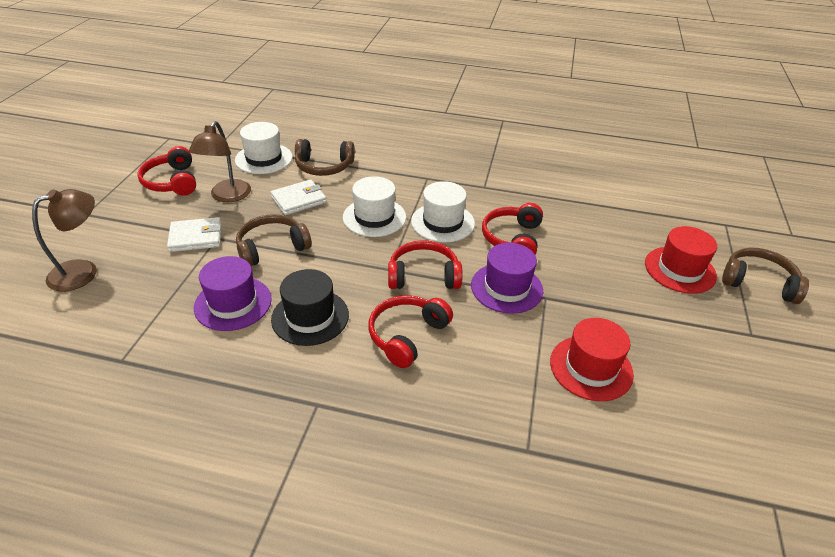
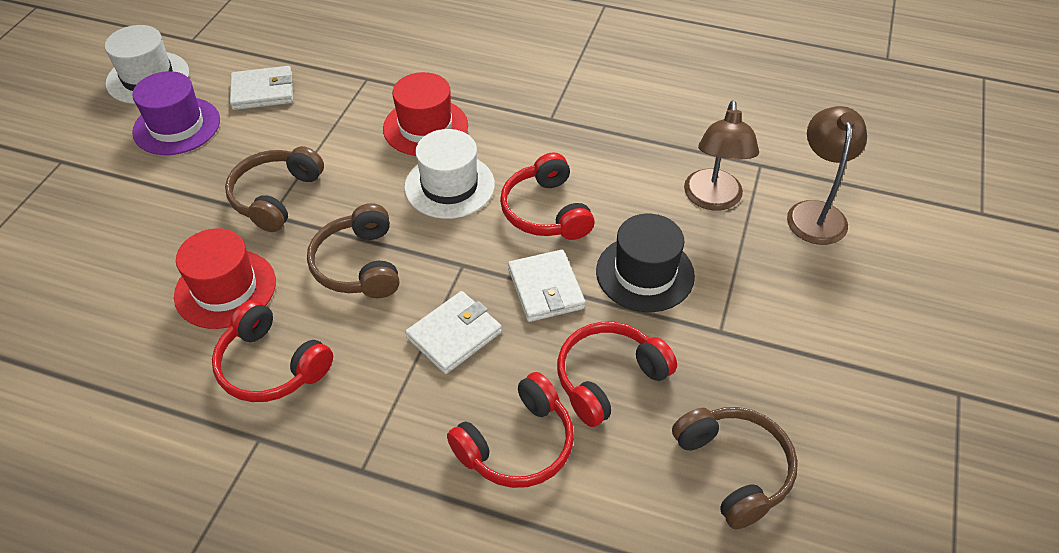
purple hat: [194,256,272,331] [471,243,543,314] = 2 -> [132,71,220,155] = 1
white hat: [235,122,293,174] [343,176,406,237] [411,181,475,242] = 3 -> [105,25,189,104] [404,129,495,219] = 2
white wallet: [167,217,221,252] [271,180,327,215] = 2 -> [230,66,293,110] [405,291,502,374] [508,249,586,322] = 3

